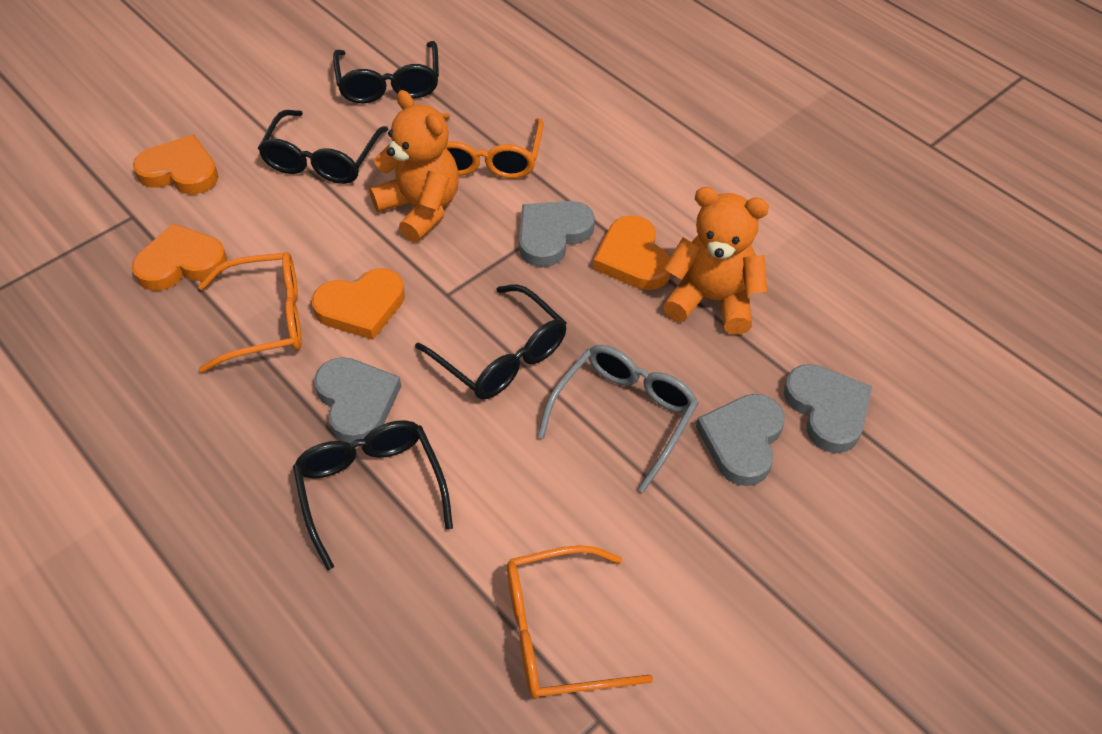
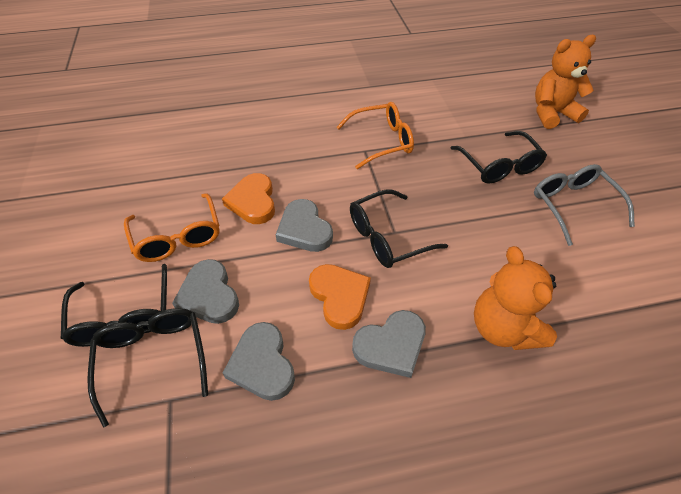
orange glasses: [198,252,302,373] [440,113,543,179] [507,545,653,699] = 3 -> [124,193,220,262] [337,102,414,169] = 2
orange heart: [132,223,227,291] [133,134,219,194] [312,268,405,340] [593,215,671,290] = 4 -> [222,173,275,224] [309,264,371,330] = 2

